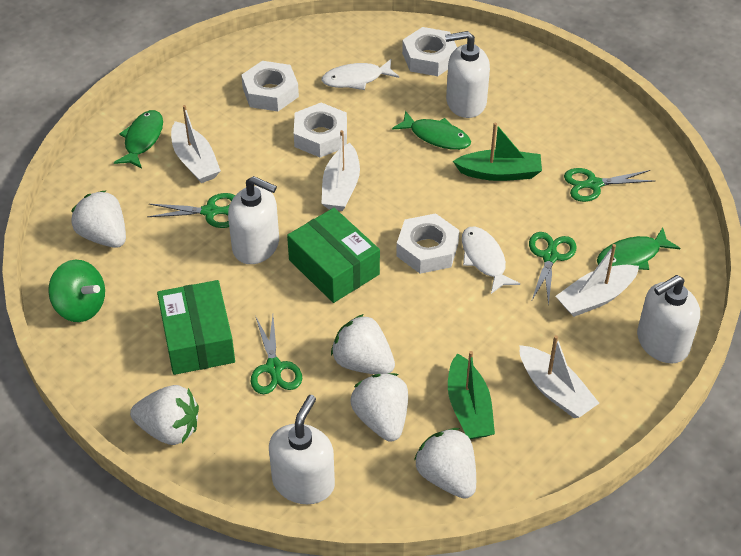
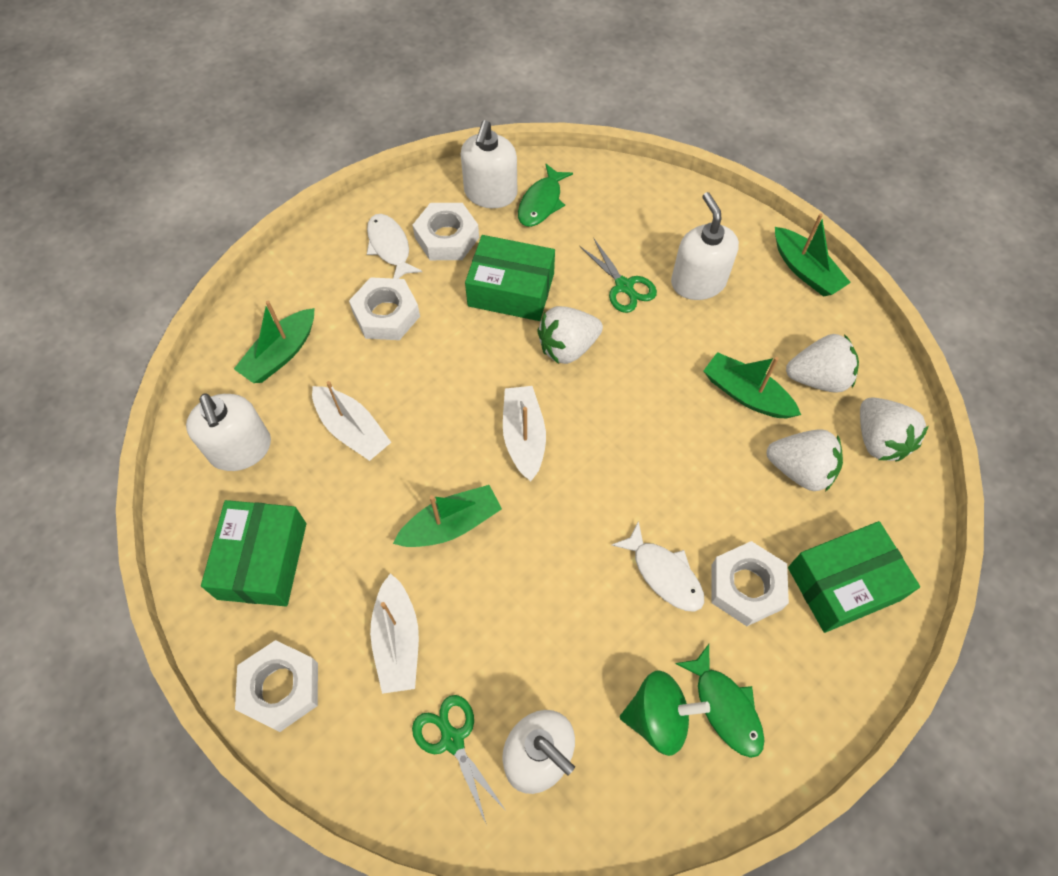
green boat: [448,351,495,439] [453,123,542,181] = 2 -> [234,301,315,383] [393,485,502,547] [704,352,801,419] [775,214,851,297] = 4
green box: [157,280,235,375] [287,208,380,303] = 2 -> [201,500,306,606] [465,235,555,321] [788,521,920,633] = 3
green fish: [114,110,163,169] [392,111,471,150] [597,227,680,270] = 3 -> [518,164,573,227] [675,644,765,758] = 2
green scissors: [147,193,235,228] [251,316,302,394] [529,232,577,306] [564,168,655,202] = 4 -> [412,695,507,826] [579,238,657,313] = 2
white boat: [171,105,221,183] [321,130,360,211] [520,335,599,418] [556,244,639,317] = 4 -> [312,381,391,461] [370,573,419,694] [503,386,546,481] = 3
white strawberry: [71,190,126,248] [130,385,199,445] [331,314,395,374] [351,373,408,442] [414,428,476,499] = 5 -> [537,306,603,364] [767,429,843,492] [786,334,859,393] [860,397,929,461] = 4

